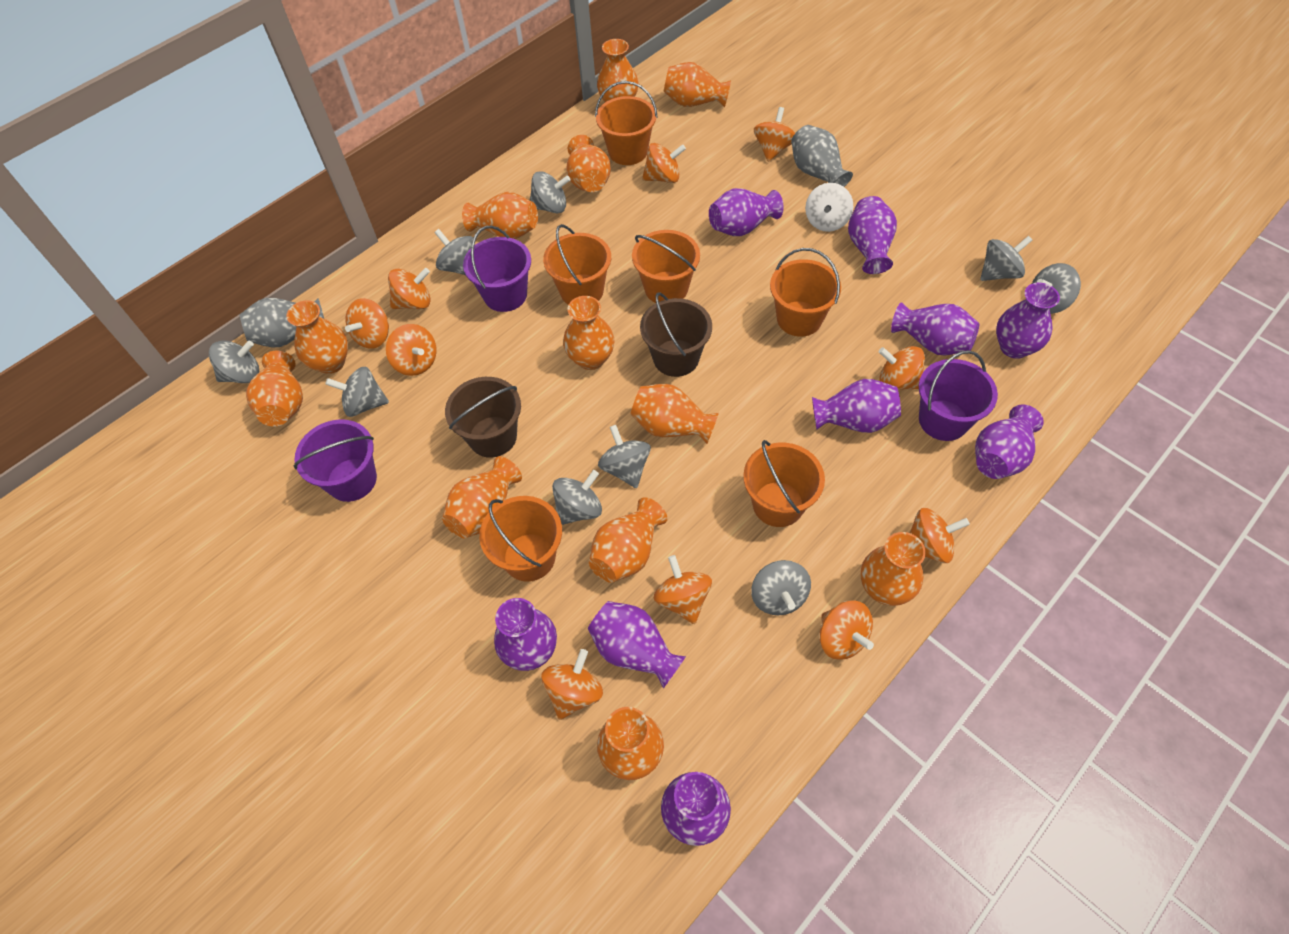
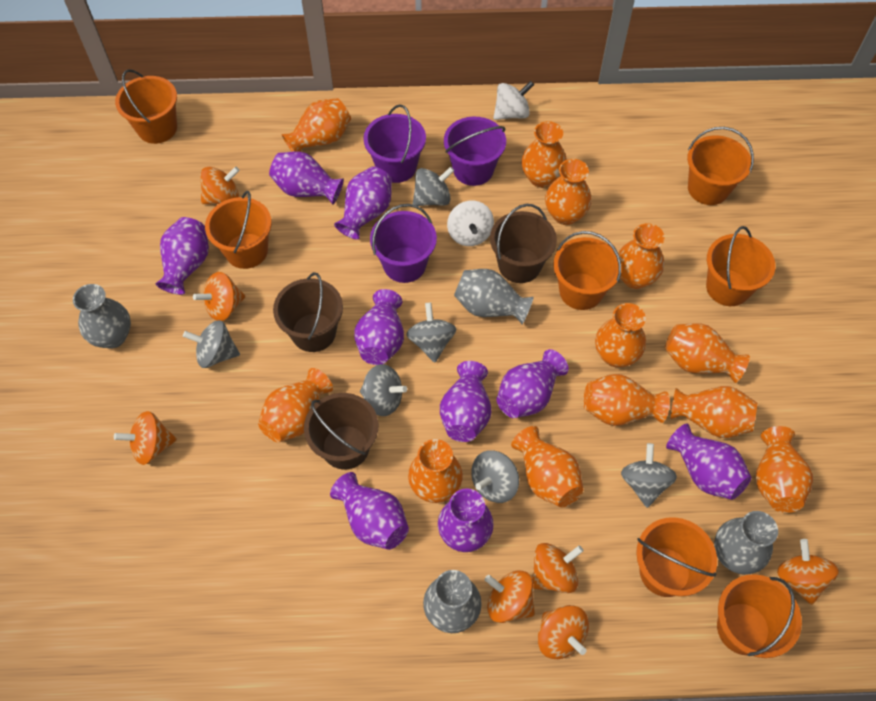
brown bucket: [445,377,521,458] [640,293,712,377] = 2 -> [273,272,343,352] [304,393,378,470] [490,204,557,283] = 3
grey spinning top: [209,340,259,383] [325,367,389,417] [434,229,475,275] [530,171,571,214] [552,470,602,525] [598,425,651,488] [751,560,811,615] [980,236,1032,281] [1032,263,1081,314] = 9 -> [183,320,240,368] [360,364,407,416] [406,302,456,363] [413,167,454,206] [471,450,519,503] [621,443,677,508] = 6
grey vase: [239,298,324,347] [791,125,853,187] = 2 -> [73,284,131,349] [423,570,482,633] [454,269,534,324] [714,511,778,575] = 4
orange bucket: [479,496,562,582] [543,224,611,305] [595,81,658,165] [632,230,700,303] [743,440,825,527] [770,248,841,337] = 6 -> [115,69,177,144] [205,191,272,269] [553,231,622,310] [636,517,717,597] [687,127,754,205] [706,226,775,306] [717,574,802,658] = 7
orange spinning top: [345,298,389,349] [386,324,437,376] [388,268,431,309] [541,649,603,720] [642,143,686,183] [654,555,712,624] [754,107,795,162] [819,600,874,660] [879,346,925,390] [909,508,970,563] = 10 -> [114,411,177,465] [193,272,246,321] [200,166,240,204] [485,571,535,623] [532,543,584,593] [538,605,589,659] [777,539,839,605] = 7
white spinning top: [805,183,853,232] = 1 -> [447,201,494,246] [493,81,534,120] = 2

